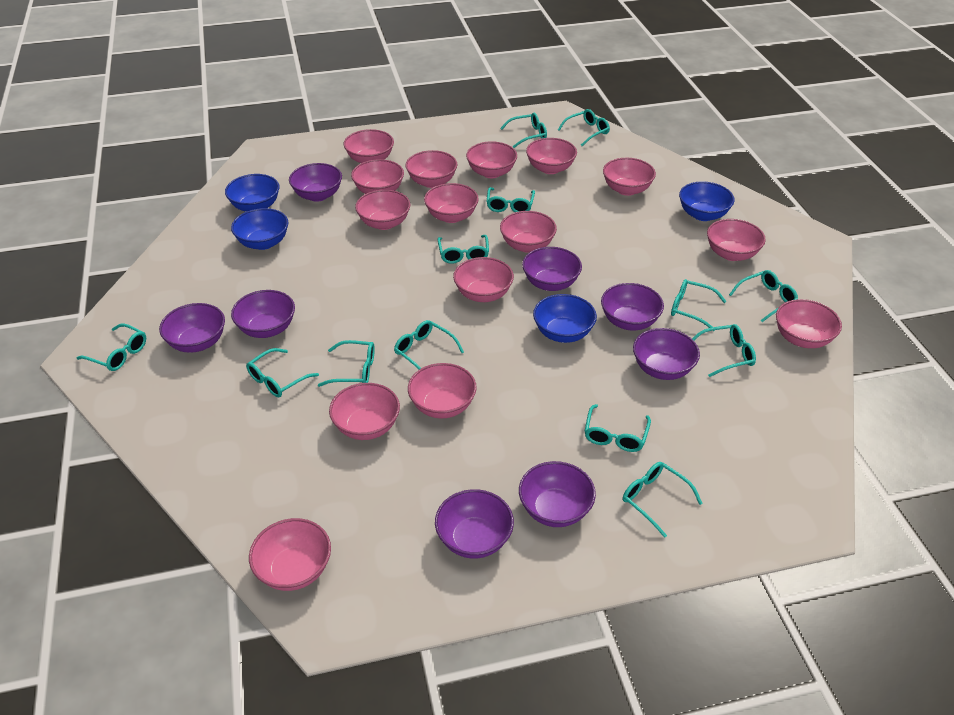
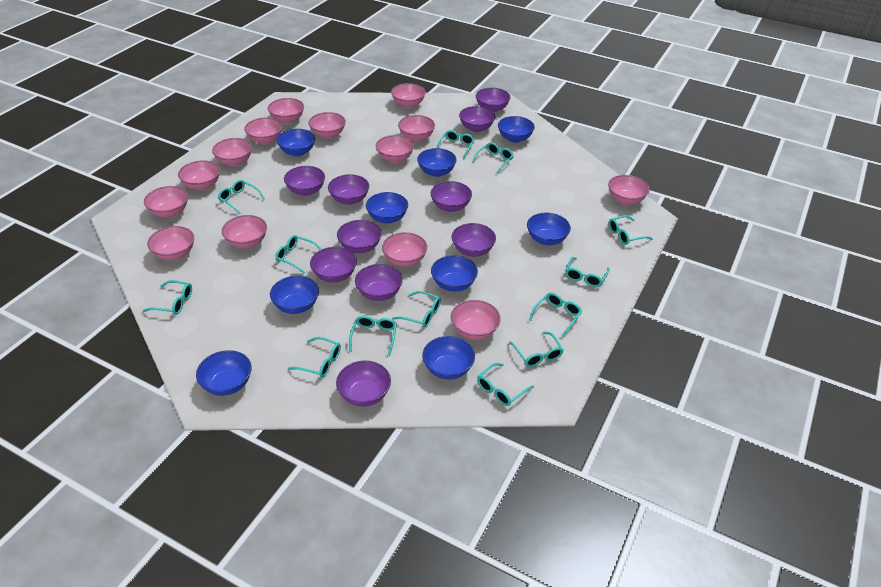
blue bowl: [225,174,279,212] [231,208,288,250] [533,294,597,343] [679,182,734,221] = 4 -> [196,350,252,396] [270,276,319,314] [277,129,315,156] [366,192,408,224] [417,148,457,177] [422,336,475,380] [431,255,478,292] [498,116,535,143] [527,213,571,245] = 9
pink bowl: [249,518,331,591] [329,383,400,440] [344,129,394,163] [351,159,404,194] [355,190,410,230] [405,150,457,188] [408,363,477,418] [424,183,479,223] [453,257,514,302] [466,141,517,178] [500,211,557,253] [526,138,577,174] [603,158,656,196] [707,219,766,261] [776,299,842,348] = 15 -> [144,186,188,218] [147,226,194,260] [178,160,220,190] [212,138,252,166] [222,215,267,248] [244,117,283,145] [268,98,304,124] [308,112,346,139] [376,135,414,163] [382,232,427,267] [391,83,426,108] [398,115,435,142] [451,300,501,340] [608,175,650,205] = 14
purple bowl: [159,303,225,353] [231,290,295,338] [289,163,342,202] [435,489,514,559] [519,461,596,527] [522,247,582,291] [601,283,664,330] [633,328,700,380] = 8 -> [284,166,325,196] [310,247,357,283] [328,174,369,205] [336,361,391,407] [337,220,382,253] [355,264,403,301] [430,181,472,212] [452,223,496,257] [459,106,495,132] [476,88,511,112] = 10

